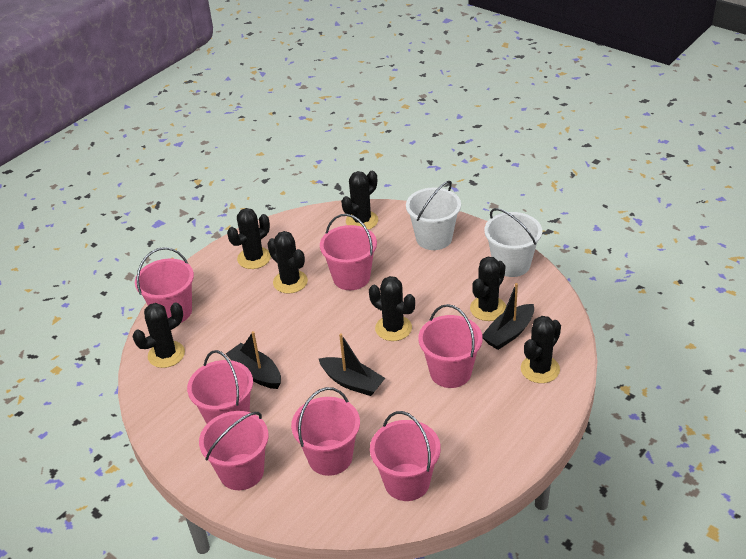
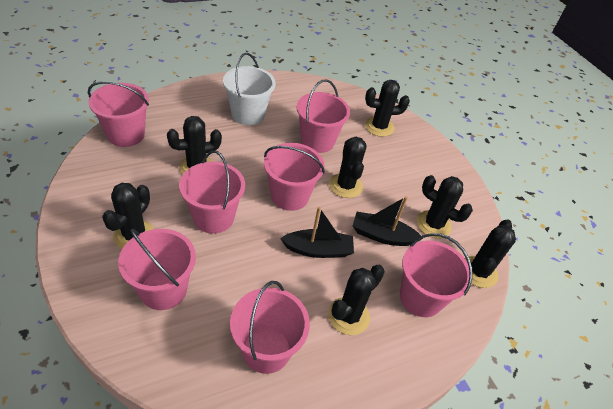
black boat: [226,331,281,389] [319,333,385,396] [482,283,534,350] = 3 -> [280,207,354,258] [353,196,423,246] = 2
white bucket: [406,181,461,250] [484,208,542,277] = 2 -> [223,53,276,125] = 1

